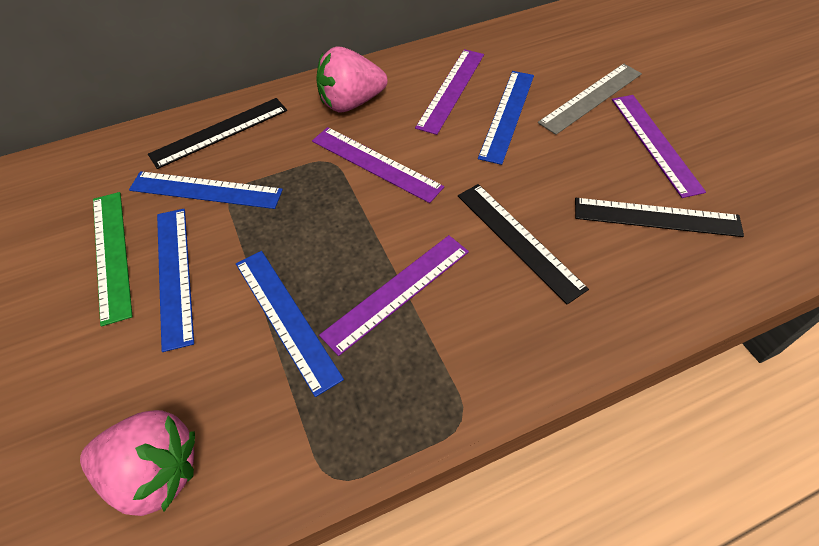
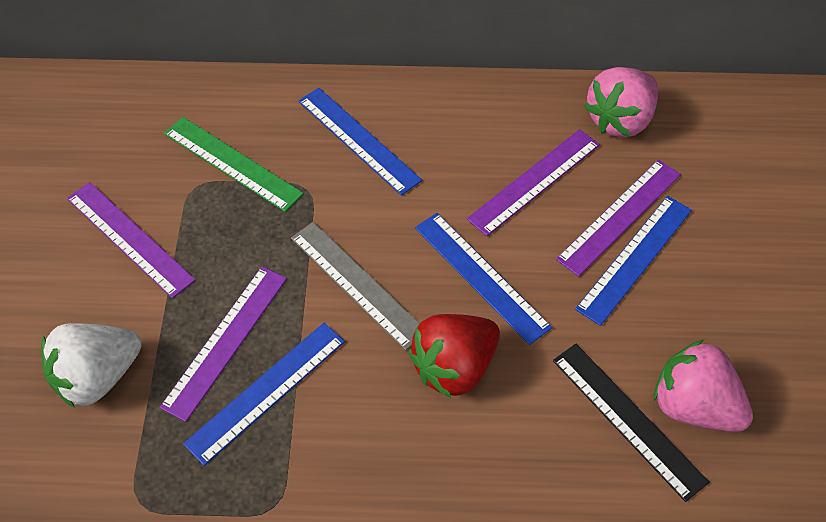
black ruler: [148,98,287,169] [458,184,589,304] [575,198,744,237] = 3 -> [553,343,709,502] = 1
red strawberry: none = 0 -> [408,314,500,398] = 1
white strawberry: none = 0 -> [41,323,141,408] = 1

